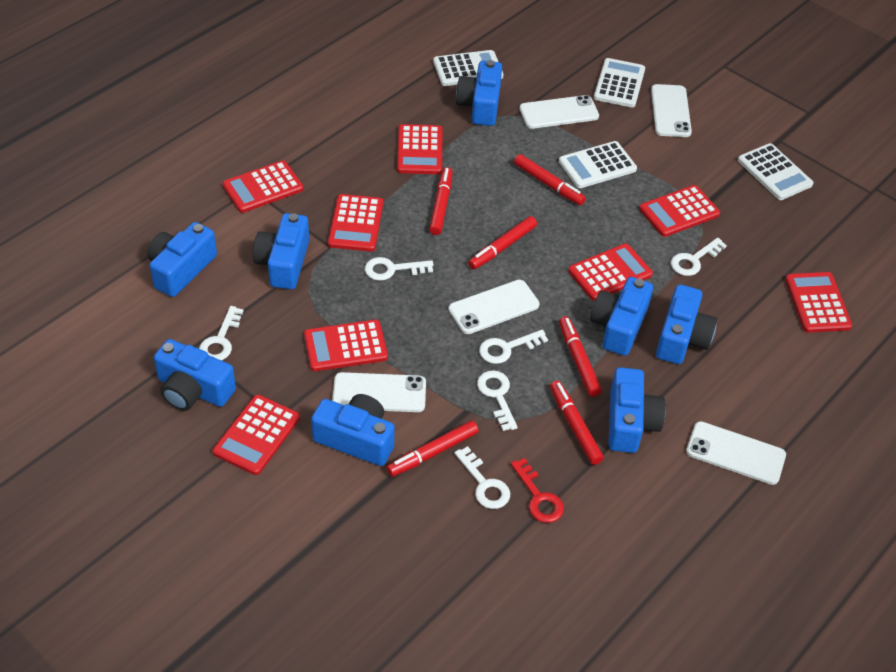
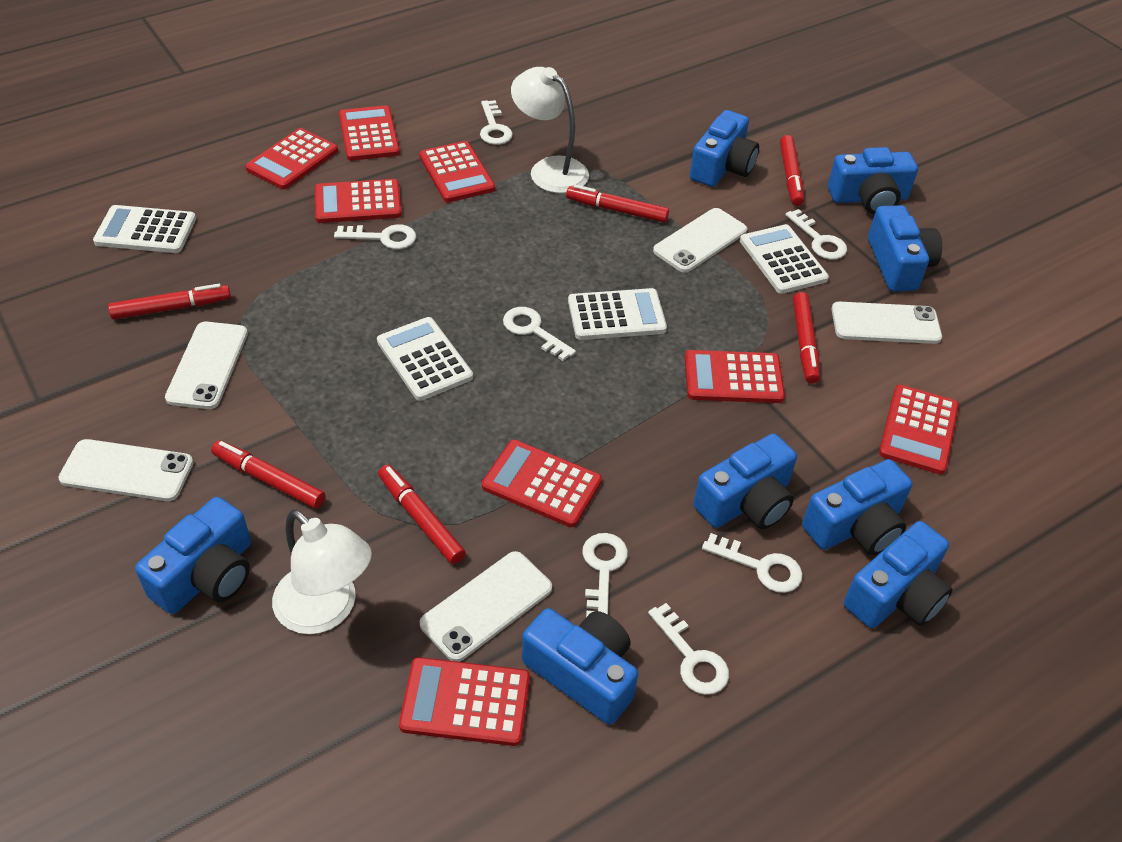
red key: [511,458,564,523] = 1 -> none = 0
white key: [199,306,244,361] [365,257,434,281] [454,446,510,509] [477,370,518,431] [479,329,548,364] [671,238,727,276] = 6 -> [334,224,416,249] [480,100,513,145] [503,307,576,361] [582,533,628,617] [648,603,729,695] [702,533,803,593] [785,209,847,260] = 7
white lamp: none = 0 -> [272,510,372,634] [511,67,589,193] = 2

